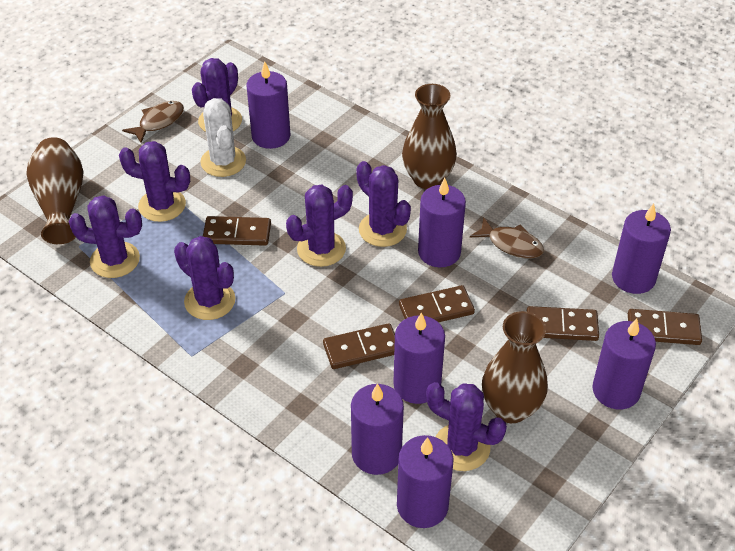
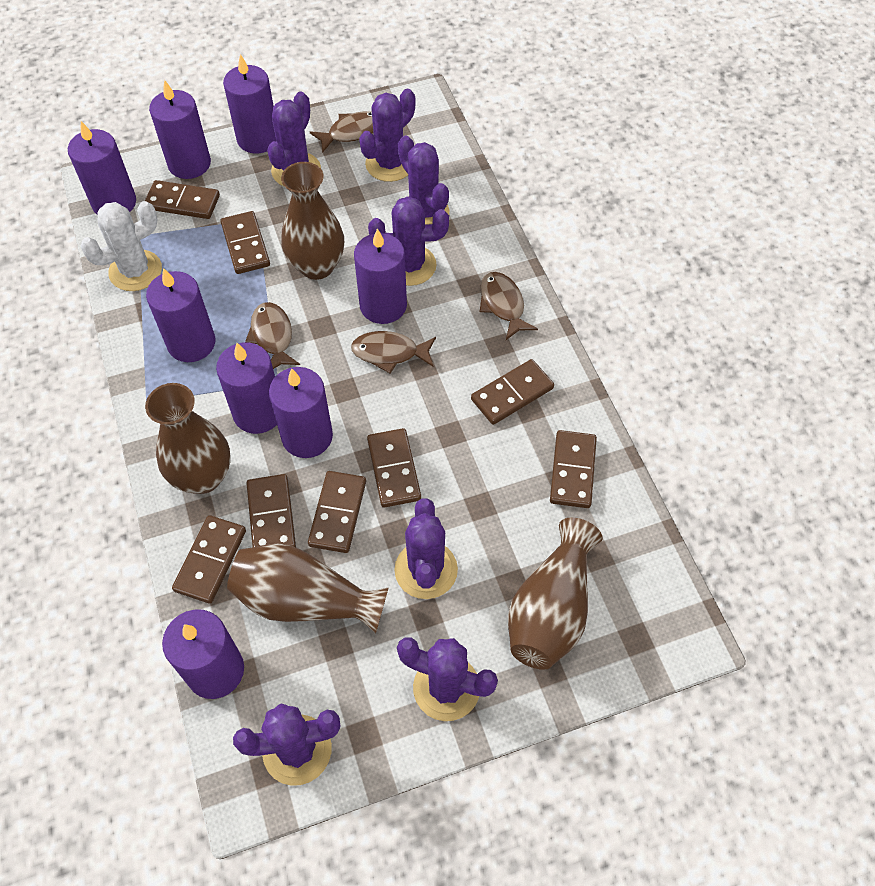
brown domino: [203,216,271,246] [323,323,395,369] [399,285,475,322] [527,306,599,341] [628,309,702,345] = 5 -> [145,180,220,219] [172,515,246,604] [220,211,270,274] [246,474,296,547] [308,471,366,553] [367,428,421,508] [471,359,554,425] [550,430,597,508] = 8
brown fish: [122,101,184,143] [470,217,544,259] = 2 -> [245,302,300,369] [310,111,373,153] [351,331,436,373] [480,272,538,340] = 4
brown vase: [27,137,83,244] [402,84,457,189] [482,311,548,423] = 3 -> [145,383,230,494] [227,544,389,634] [281,162,344,280] [508,517,603,670] = 4
purple candle: [246,61,290,149] [351,383,404,475] [393,312,445,404] [397,435,454,528] [418,178,466,268] [592,318,656,409] [612,204,671,294] = 7 -> [68,121,136,214] [146,268,215,362] [149,80,211,179] [162,610,244,699] [216,343,277,434] [223,54,276,153] [269,367,333,458] [354,228,407,324] = 8

